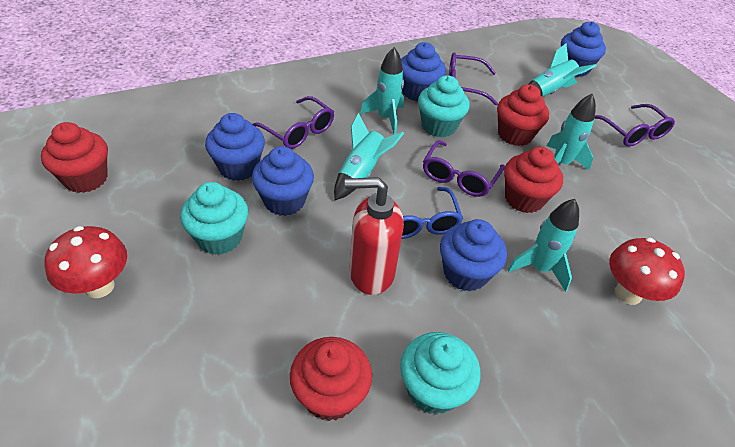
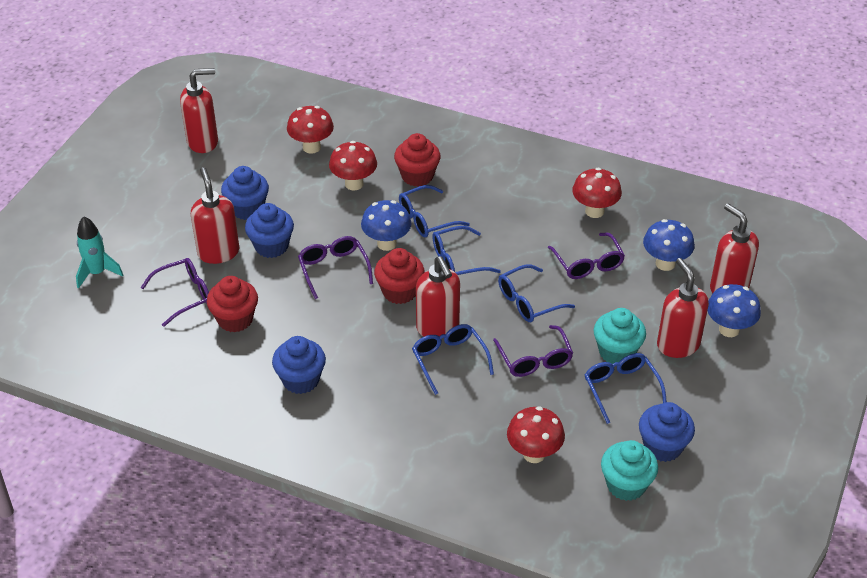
blue cupcake: [205,113,265,181] [252,146,314,216] [401,42,446,101] [440,219,507,291] [561,21,606,77] = 5 -> [221,166,269,220] [245,203,294,258] [272,336,326,394] [639,402,695,462] = 4
blue glasses: [374,187,463,239] = 1 -> [399,185,470,237] [412,324,494,395] [432,226,501,275] [498,264,575,322] [585,353,667,424] = 5
blue mushroom: none = 0 -> [361,200,411,251] [643,219,695,271] [707,284,761,337] = 3
red cupcake: [41,122,108,193] [290,337,372,421] [497,84,549,146] [504,147,563,213] = 4 -> [207,276,258,332] [374,248,424,304] [394,133,440,187] = 3
red mushroom: [44,226,127,298] [609,238,685,305] = 2 -> [287,106,334,154] [329,141,377,191] [507,406,565,463] [572,168,622,218] = 4
red soap dispenser: [345,177,404,295] = 1 -> [180,68,218,153] [191,167,239,264] [416,256,460,337] [657,258,709,358] [710,203,759,293] = 5
turquoise cupcake: [180,182,248,255] [400,332,480,415] [418,75,470,138] = 3 -> [594,308,646,364] [601,440,658,501] = 2
turquoise rocket: [334,113,404,200] [360,47,404,135] [508,199,579,292] [529,43,597,97] [547,94,596,170] = 5 -> [76,216,123,288] = 1

